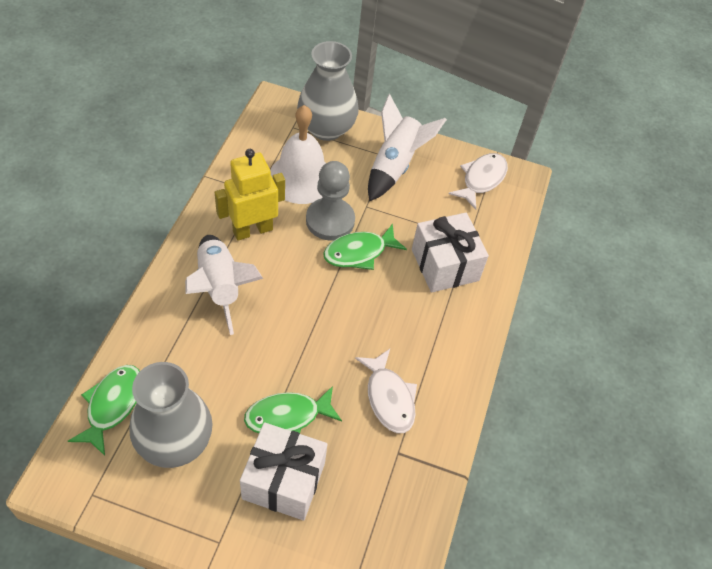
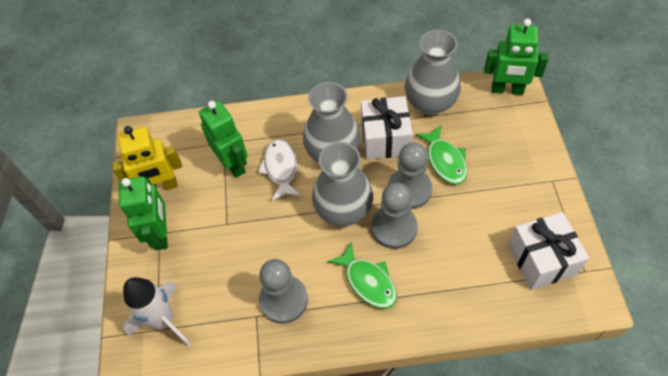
green fish: [68,365,140,456] [244,386,342,433] [323,224,407,270] = 3 -> [327,242,397,309] [415,126,467,185] = 2
green robot: none = 0 -> [119,176,168,251] [199,101,248,178] [484,19,549,95] = 3
grey pawn: [306,161,355,241] = 1 -> [259,259,308,324] [372,183,418,249] [388,143,432,209] = 3
grey vase: [129,362,213,468] [297,41,359,141] = 2 -> [303,82,361,163] [312,142,373,226] [405,30,461,115] = 3
white bell: [270,105,326,204] = 1 -> none = 0
white fish: [355,349,417,433] [449,153,508,210] = 2 -> [258,139,301,201] = 1
white rocket: [185,235,263,335] [368,94,447,201] = 2 -> [123,277,191,346] = 1

